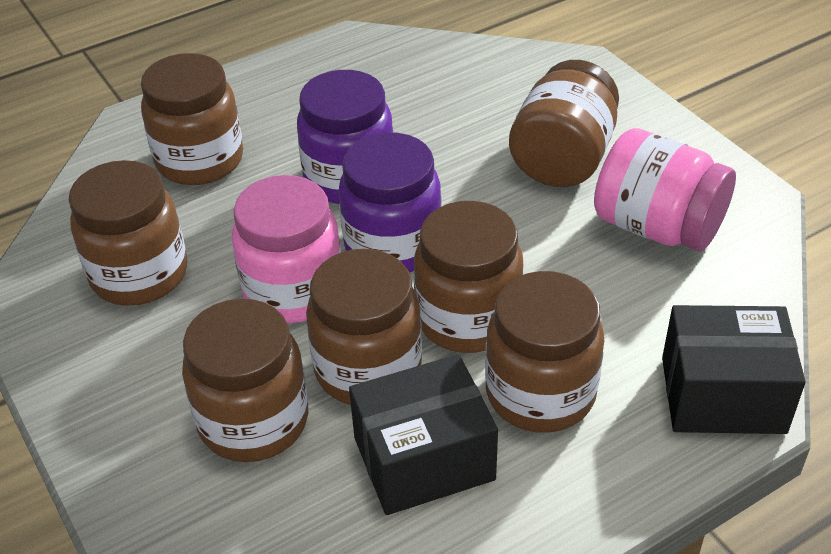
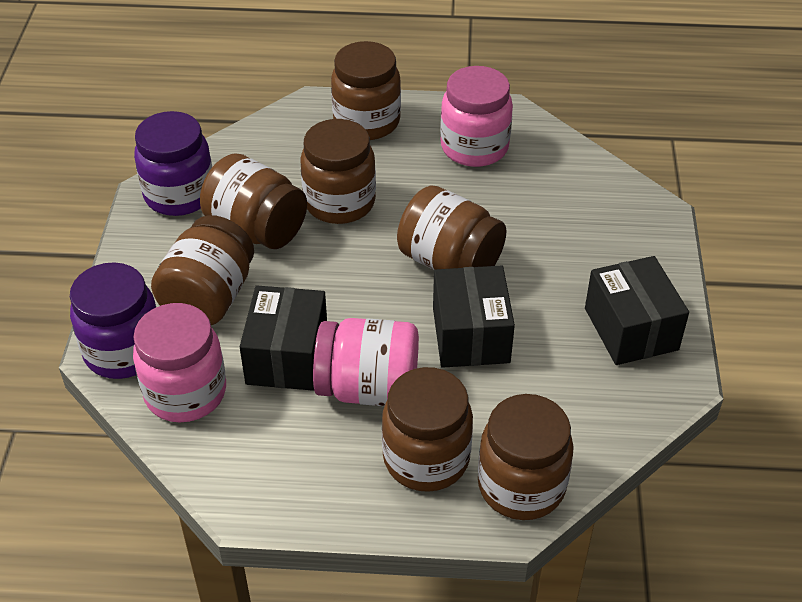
black box: [349,354,498,515] [662,305,806,434] = 2 -> [240,285,327,391] [433,265,515,368] [585,256,689,365] = 3
pink jar: [232,175,341,323] [594,128,736,251] = 2 -> [133,303,226,422] [313,318,419,406] [440,66,513,167] = 3

